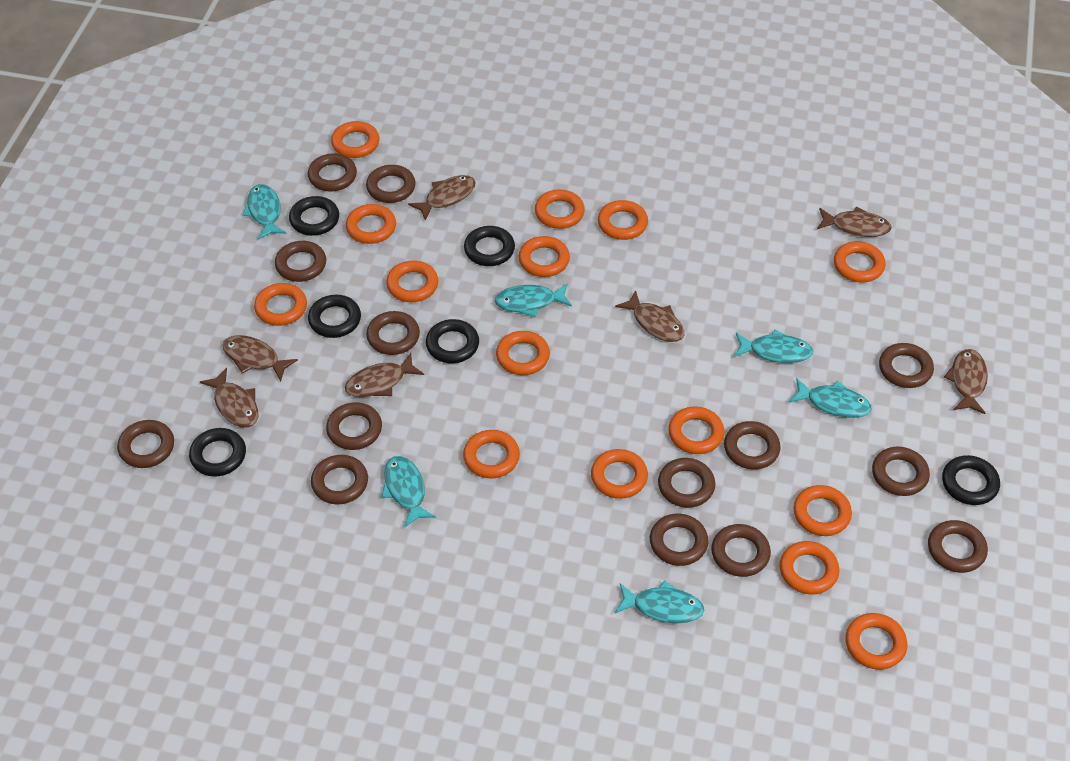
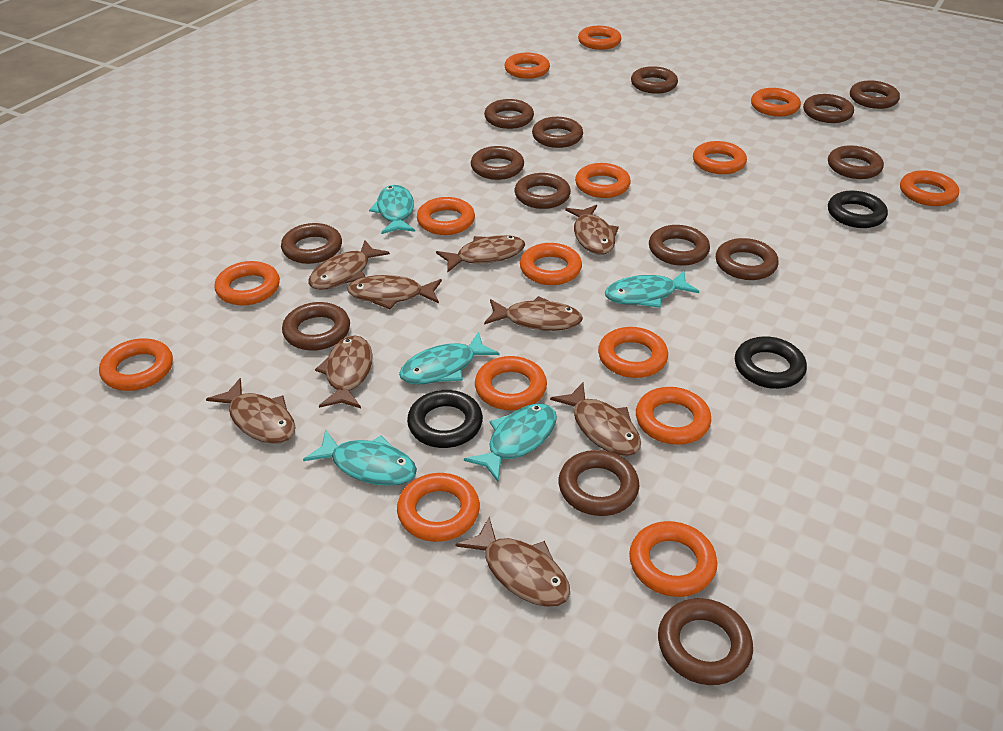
black ring: [189,428,246,477] [289,196,339,236] [308,295,361,338] [426,319,479,363] [464,226,515,266] [942,455,1000,505] = 6 -> [407,390,483,448] [735,336,807,389] [828,191,888,228] = 3
brown fish: [200,368,258,428] [222,335,298,381] [345,353,424,397] [408,175,475,221] [615,290,684,342] [817,207,892,237] [944,349,988,414] = 7 -> [206,378,296,444] [308,240,390,290] [315,335,373,408] [347,275,442,309] [436,235,525,273] [455,517,570,607] [484,296,583,331] [550,382,641,456] [565,205,619,255] = 9
turquoise fish: [242,184,286,240] [382,456,436,528] [495,283,572,317] [615,580,704,623] [734,329,813,363] [789,378,872,418] = 6 -> [303,430,417,486] [369,185,415,234] [399,332,500,385] [464,404,557,482] [605,271,699,308] = 5

